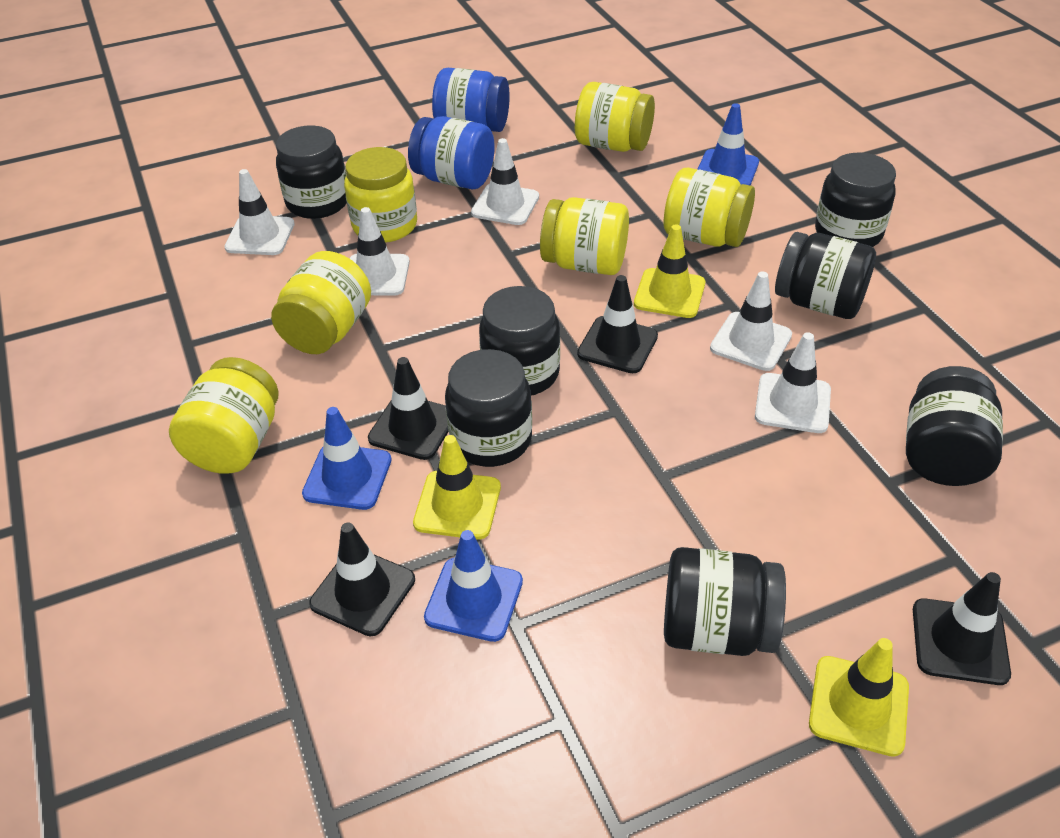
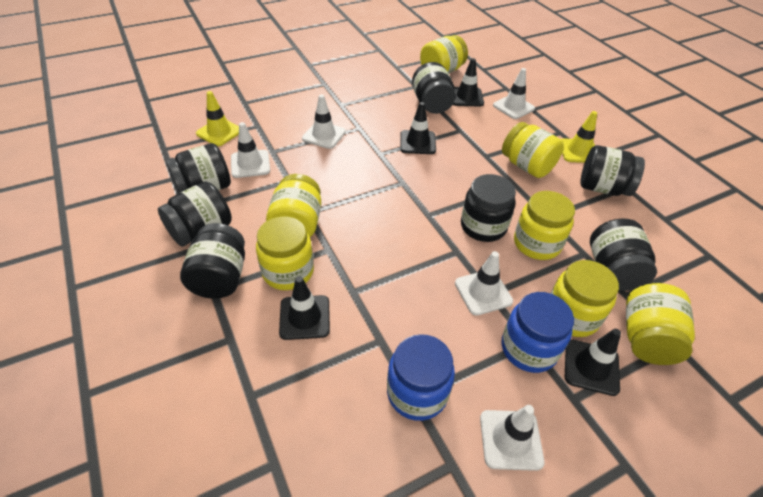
blue traffic cone: [302,407,391,510] [424,530,523,642] [697,103,759,185] = 3 -> none = 0
yellow jar: [169,357,279,474] [271,251,371,354] [344,147,417,243] [540,197,629,275] [575,82,655,152] [664,168,755,247] = 6 -> [256,216,314,290] [266,174,321,237] [420,35,468,74] [502,122,564,178] [514,191,575,260] [551,260,619,337] [626,283,695,365] = 7
yellow traffic cone: [413,435,501,540] [634,224,705,318] [809,638,909,757] = 3 -> [196,91,239,146] [561,111,597,163] = 2

